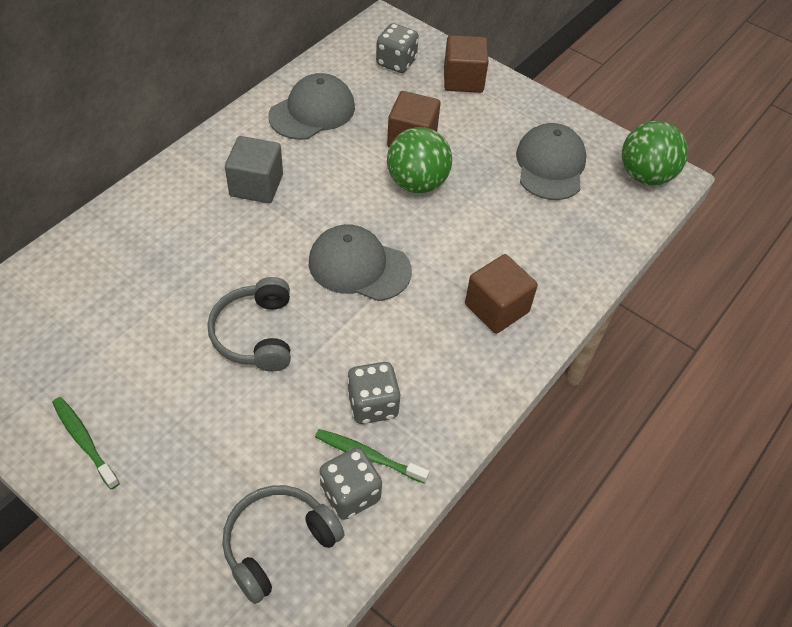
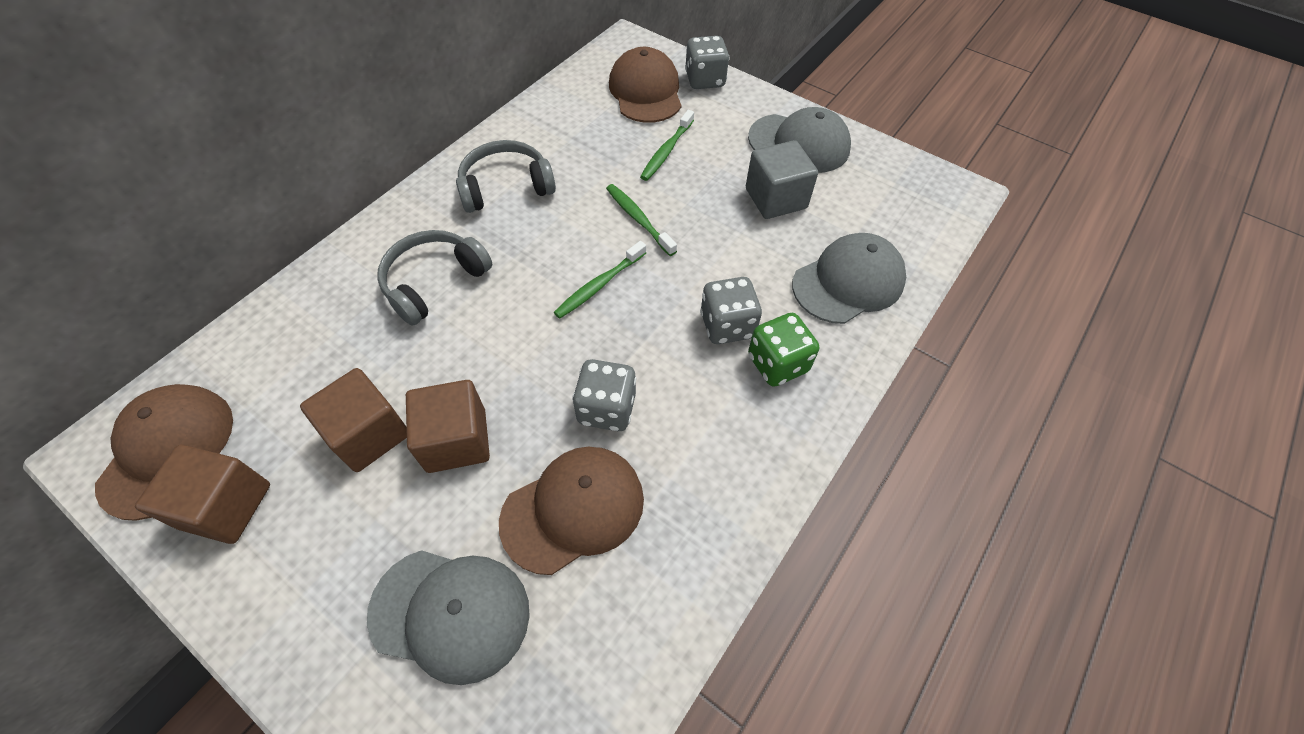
brown cap: none = 0 -> [95,384,233,521] [499,447,644,575] [609,47,681,123] = 3
green ball: [387,127,452,193] [622,121,688,185] = 2 -> none = 0
green dice: none = 0 -> [748,313,819,387] = 1
green toothbrush: [52,397,120,490] [315,429,429,484] = 2 -> [554,241,646,318] [606,184,677,256] [640,110,694,181] = 3

